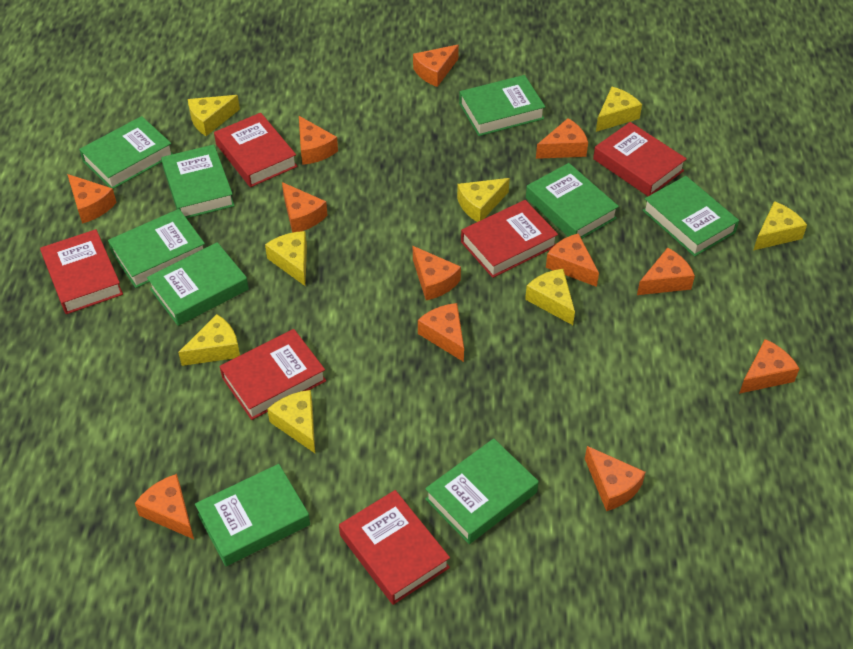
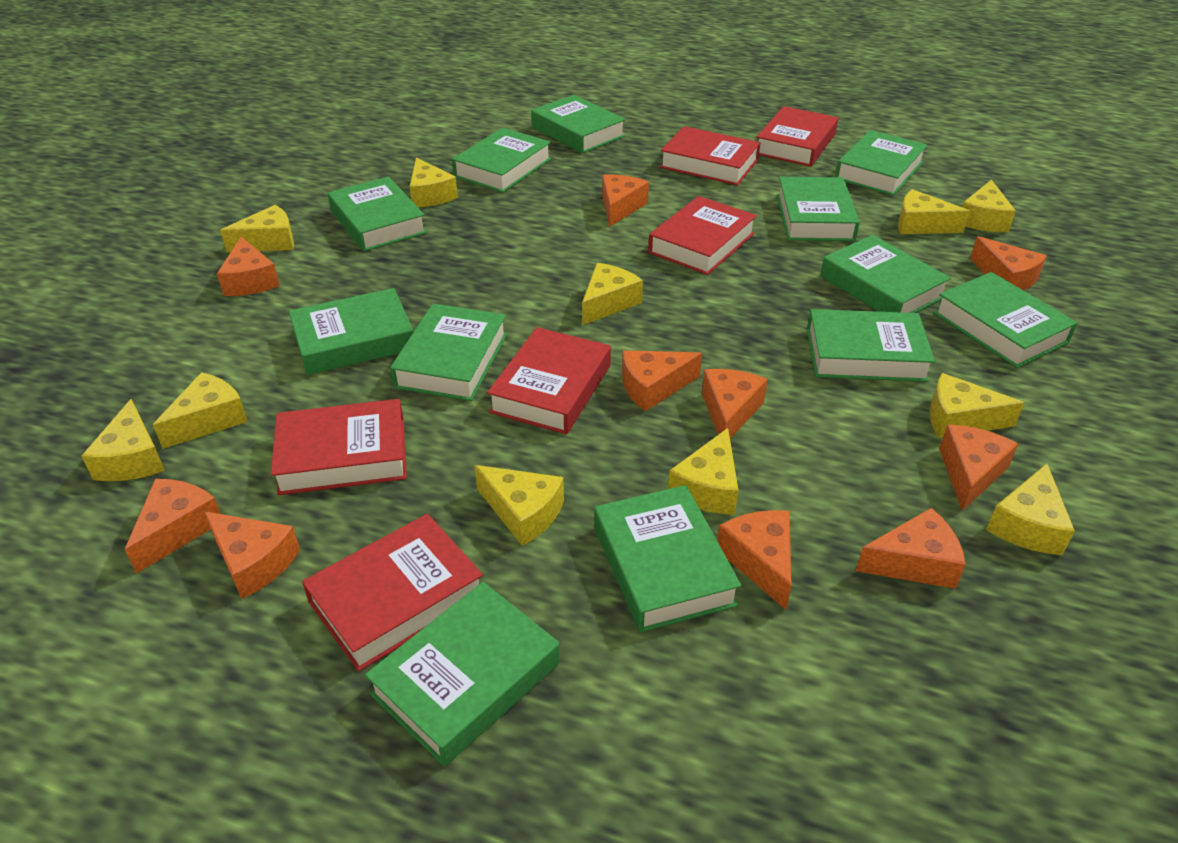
green book: [79,116,173,189] [108,209,205,288] [147,242,249,326] [161,144,235,218] [195,464,310,566] [425,438,539,544] [459,75,545,136] [526,163,619,239] [642,176,739,257] = 9 -> [289,288,413,375] [328,177,427,251] [365,582,560,766] [390,304,507,401] [452,128,551,193] [531,95,626,153] [594,485,741,632] [777,177,860,241] [807,309,935,382] [820,235,951,313] [835,130,928,196] [934,272,1077,368] = 12
orange cheese: [67,174,117,224] [135,474,194,539] [282,182,328,233] [299,116,338,165] [413,45,459,87] [413,246,461,300] [418,303,464,362] [536,118,588,159] [546,233,599,287] [585,446,645,511] [637,248,695,295] [739,339,800,394] = 12 -> [124,479,221,574] [204,512,300,599] [217,237,280,296] [602,175,649,227] [622,350,702,411] [702,369,768,439] [717,510,792,610] [856,508,966,589] [939,425,1018,511] [970,236,1047,291] = 10
yellow cheese: [178,314,240,366] [188,95,240,136] [265,231,307,286] [267,390,315,453] [457,178,510,222] [525,269,575,325] [596,87,642,132] [754,201,807,250] = 8 -> [81,399,165,481] [153,372,248,449] [220,205,294,252] [409,157,458,207] [474,465,564,546] [582,263,643,325] [668,428,739,515] [898,189,970,234] [930,373,1024,438] [962,180,1016,232] [986,464,1075,555] = 11

